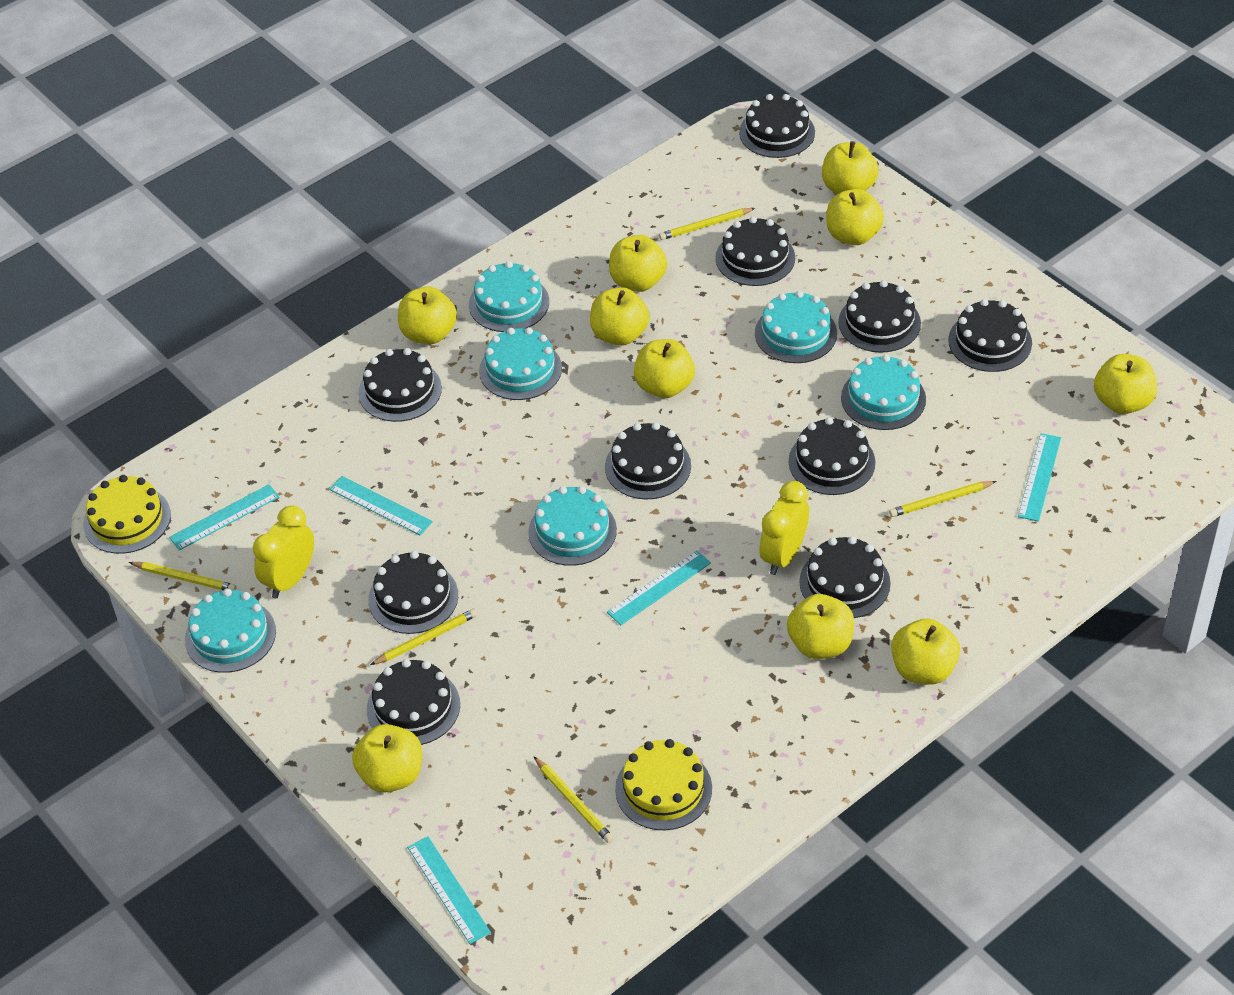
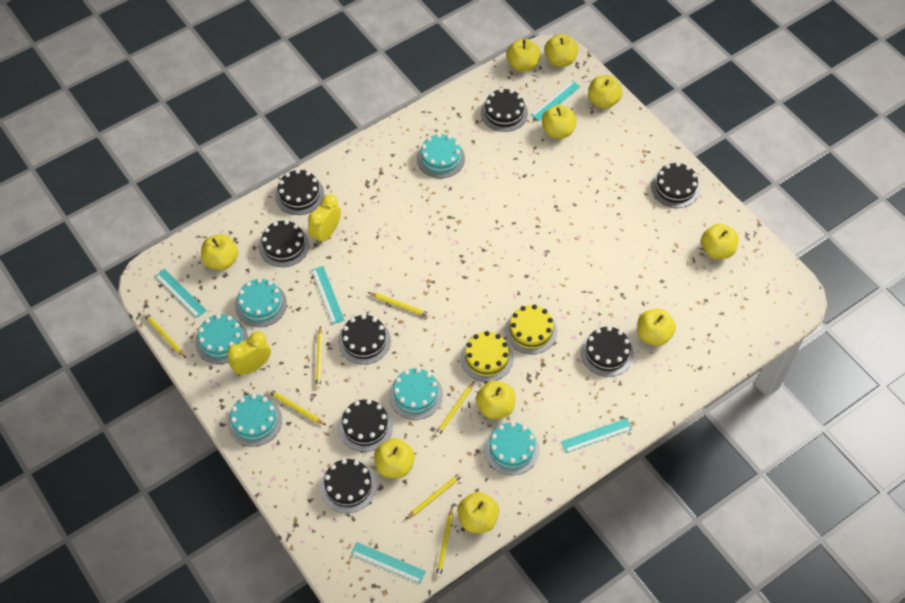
black cake: [358,348,442,422] [367,659,460,745] [368,551,458,634] [605,422,691,500] [715,217,795,286] [739,94,815,158] [788,417,875,495] [799,536,891,618] [838,280,921,353] [948,299,1032,372] = 10 -> [259,220,309,267] [275,169,324,215] [320,459,377,513] [338,314,391,365] [338,399,393,452] [481,88,528,132] [581,326,634,377] [651,162,700,208] = 8
yellow pencil: [129,562,236,591] [370,609,478,665] [534,757,614,843] [659,208,755,240] [889,481,997,517] = 5 -> [143,312,186,358] [267,389,326,425] [315,326,322,388] [368,292,431,318] [405,472,463,520] [434,382,474,437] [436,506,453,578] = 7

